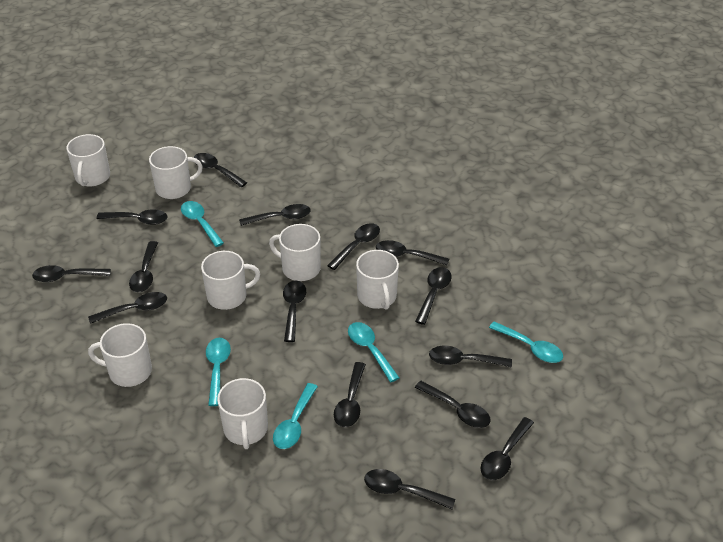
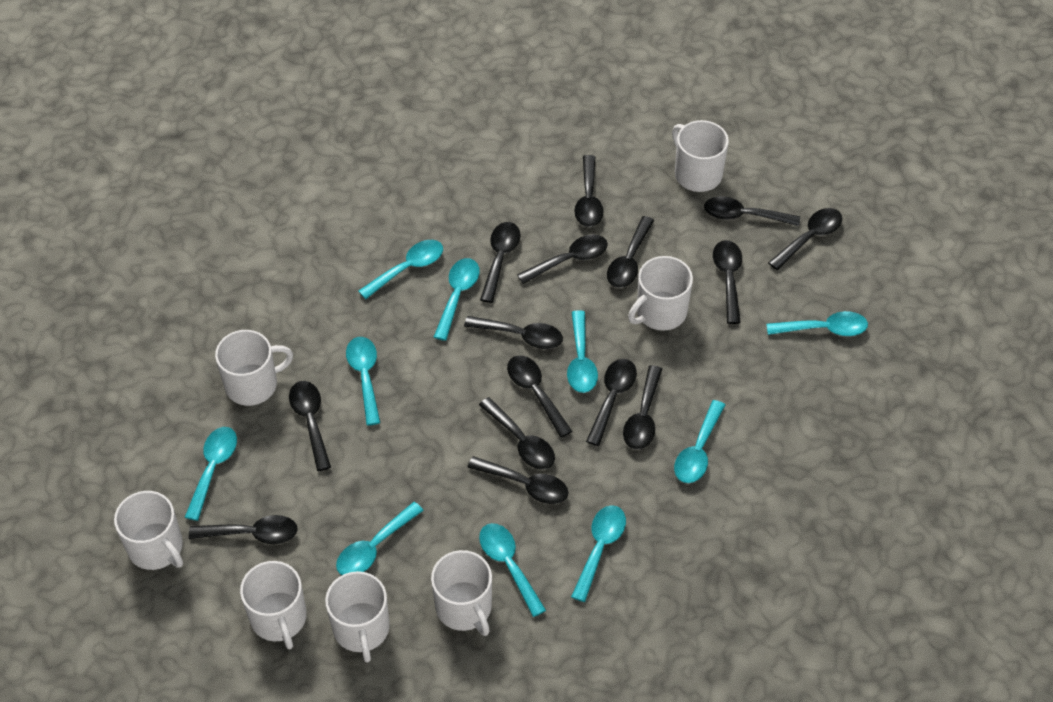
turquoise spoon: [181,201,224,247] [206,338,231,406] [273,383,318,449] [348,322,400,382] [489,321,563,363] = 5 -> [185,427,237,521] [336,502,424,575] [346,337,381,426] [358,240,443,299] [434,258,480,341] [479,523,546,617] [567,310,598,393] [571,505,626,602] [674,400,725,483] [766,311,868,336] = 10

